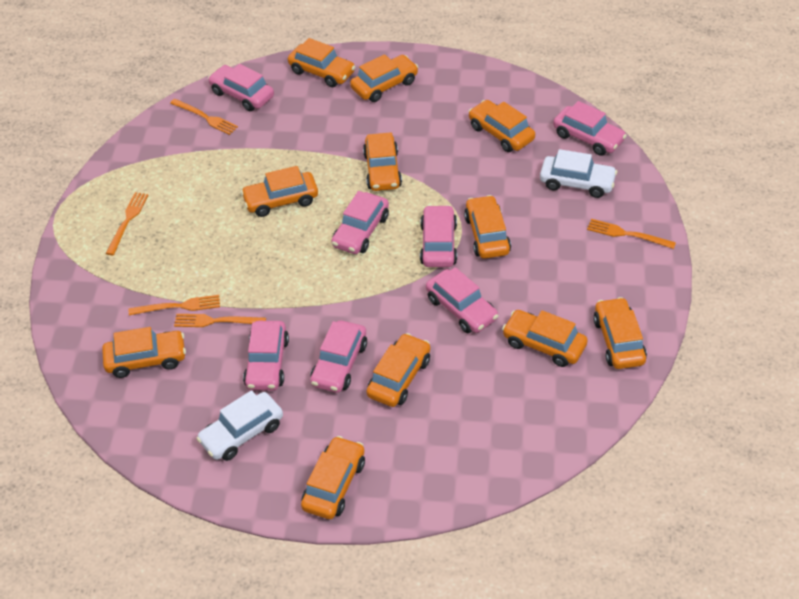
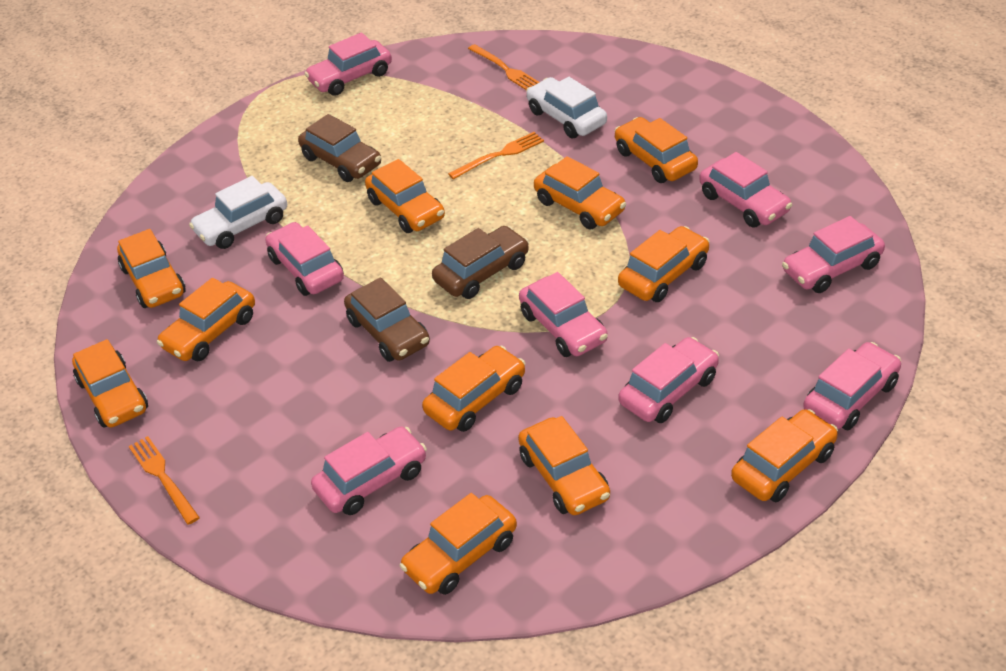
brown car: none = 0 -> [298,114,381,182] [344,277,430,362] [432,226,529,299] = 3
orange fork: [106,192,148,255] [129,295,220,315] [170,99,238,135] [174,314,266,327] [587,219,676,249] = 5 -> [129,436,200,525] [448,132,544,180] [468,44,539,90] = 3
pink car: [208,64,274,111] [243,321,289,390] [310,320,367,393] [332,191,389,254] [420,205,457,267] [426,267,499,333] [553,101,627,156] = 7 -> [265,222,344,296] [304,32,392,96] [311,426,427,515] [519,272,608,357] [619,337,719,423] [699,152,792,227] [782,216,885,293] [803,342,901,430] = 8

